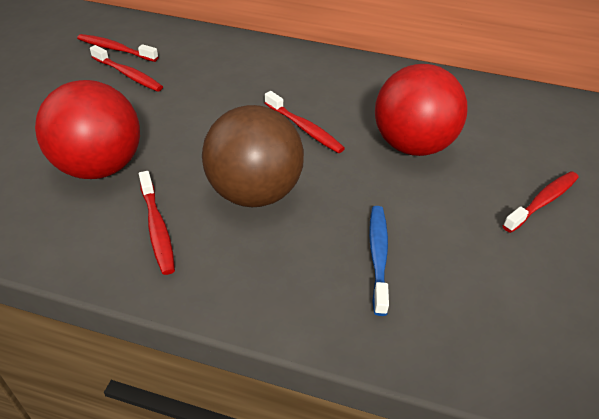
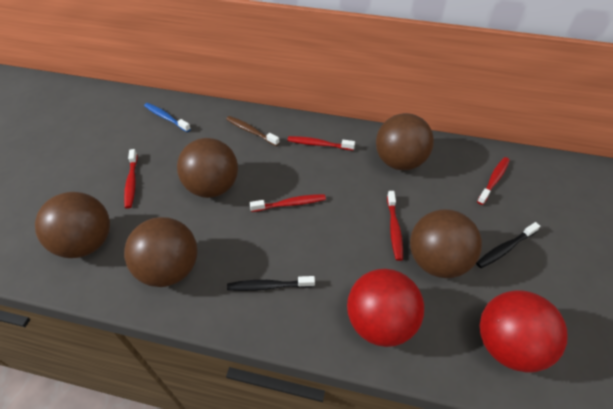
black toothbrush: none = 0 -> [227,276,315,291] [476,222,540,268] = 2
brown ball: [202,105,304,207] = 1 -> [35,192,110,258] [124,217,198,287] [177,138,238,198] [376,113,434,170] [410,209,482,278] = 5
brown toothbrush: none = 0 -> [226,116,280,146] = 1

